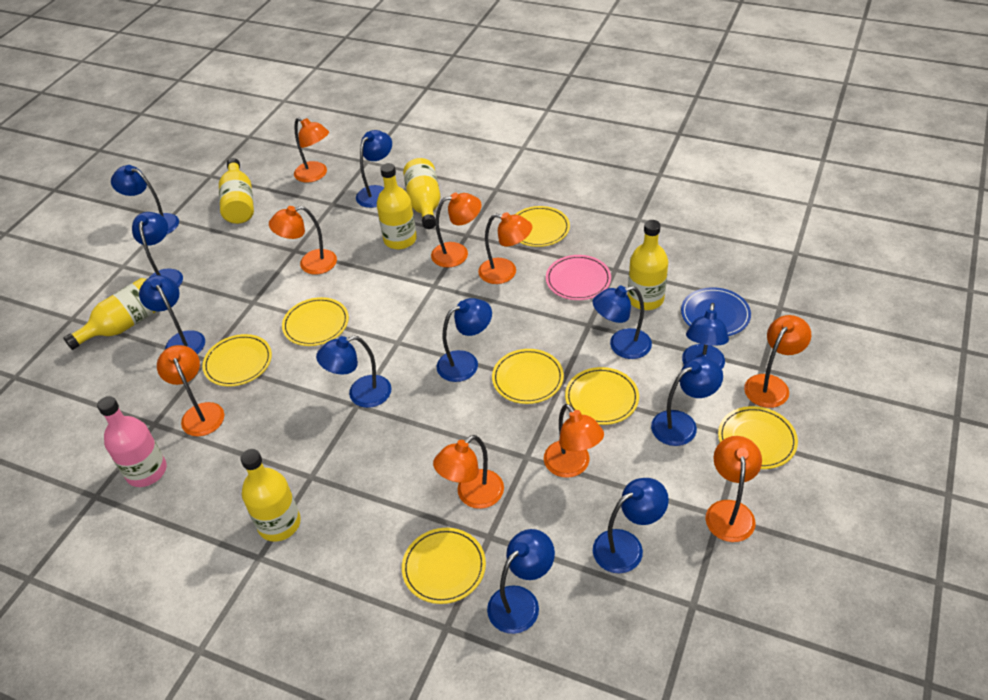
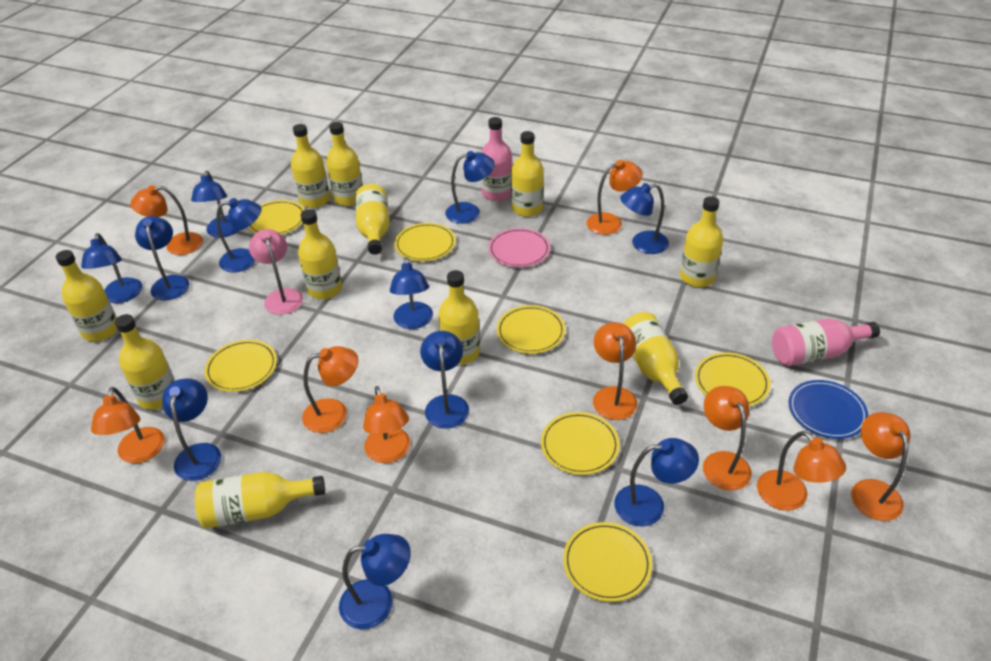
pink bottle: [97,396,167,487] = 1 -> [481,117,512,201] [772,318,880,366] = 2
pink lamp: none = 0 -> [249,229,303,315] = 1
yellow bottle: [64,278,156,350] [219,158,254,224] [240,449,301,542] [377,163,417,249] [403,158,441,229] [628,220,668,310] = 6 -> [56,250,118,341] [115,314,175,410] [195,472,325,528] [291,124,330,208] [298,209,342,299] [326,122,363,206] [355,184,390,255] [438,270,480,365] [511,131,544,217] [623,312,688,405] [680,196,723,287] = 11

